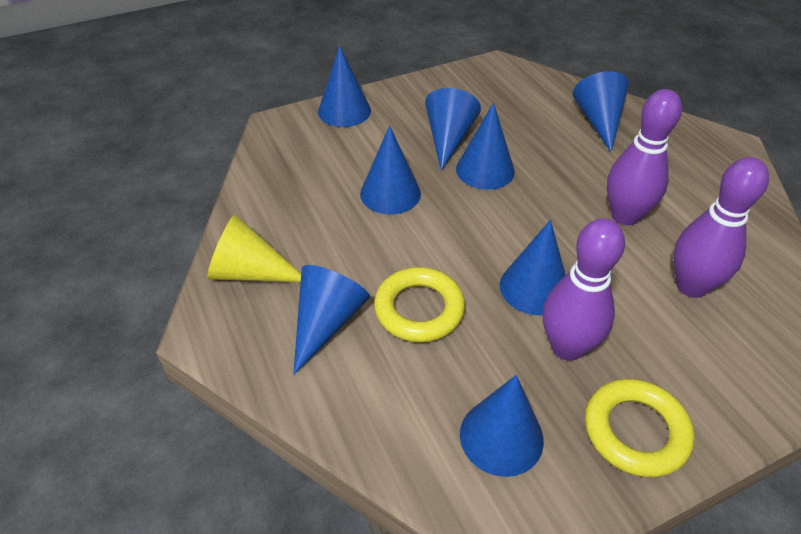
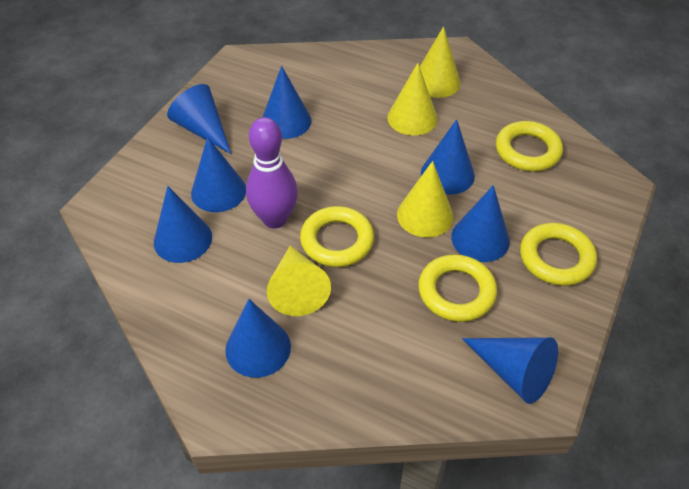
purple bowling pin: [543,218,625,361] [607,89,682,226] [673,157,769,298] = 3 -> [246,117,298,228] = 1
yellow cone: [207,215,301,282] = 1 -> [267,245,331,316] [387,63,438,135] [397,161,454,237] [420,26,461,98] = 4
yellow ring: [374,267,465,343] [585,379,695,477] = 2 -> [300,206,374,267] [418,254,497,322] [496,121,563,171] [520,223,597,286] = 4

